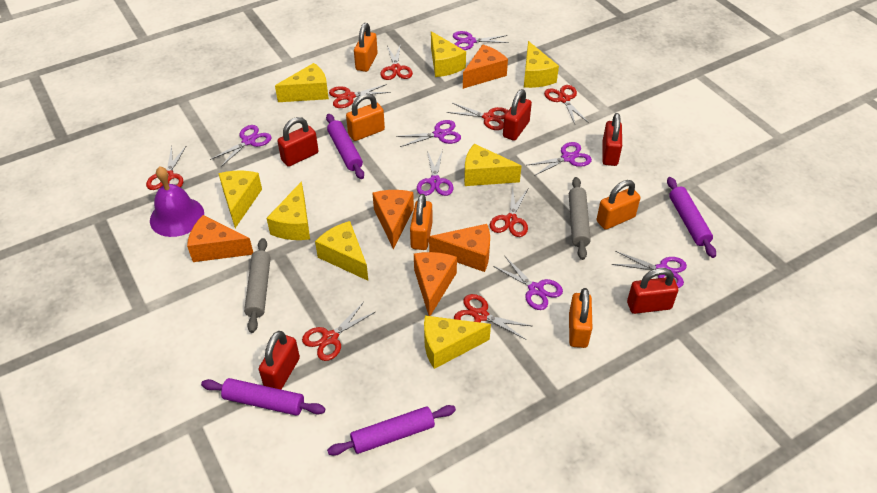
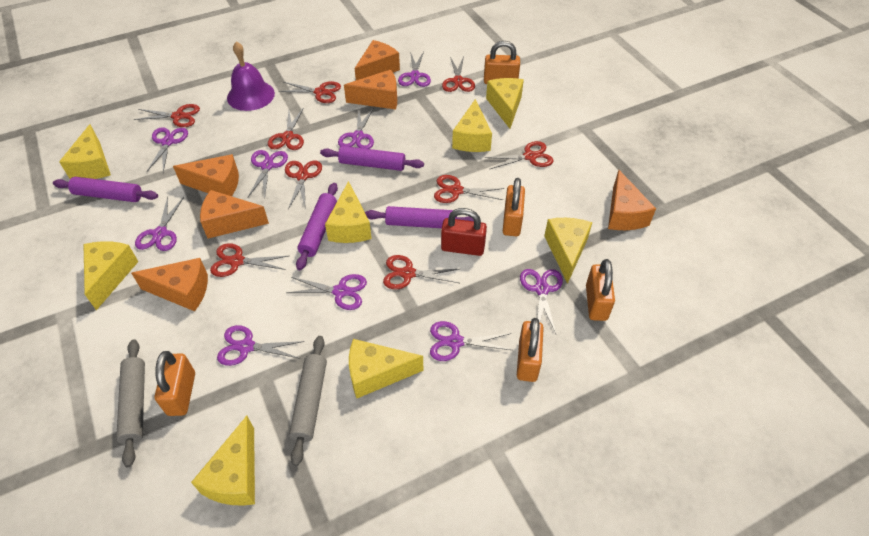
orange cheese: [187,215,253,262] [372,190,414,249] [414,252,457,316] [429,224,490,272] [463,45,508,89] = 5 -> [131,258,208,311] [173,154,239,196] [200,190,269,239] [344,70,397,109] [354,40,400,80] [608,170,656,230] = 6
purple scissors: [210,125,272,167] [396,120,461,147] [417,150,453,196] [453,31,509,50] [493,256,563,310] [528,142,592,176] [612,251,687,288] = 7 -> [135,197,184,251] [147,127,188,172] [217,325,304,366] [248,150,288,198] [287,274,367,310] [338,109,374,149] [398,52,431,87] [430,321,512,361] [520,269,563,334] = 9
red padlock: [259,331,300,390] [278,117,319,167] [503,89,532,141] [602,113,622,166] [627,268,678,314] = 5 -> [441,208,487,256] = 1
red scissors: [146,145,187,190] [302,302,375,361] [329,84,391,108] [380,44,413,80] [447,103,508,130] [454,294,531,340] [490,186,528,237] [544,85,589,124] = 8 -> [134,104,200,127] [210,243,288,277] [268,109,304,150] [279,81,341,103] [285,161,322,210] [383,255,459,289] [434,175,504,203] [442,56,475,92] [485,141,554,170] = 9

